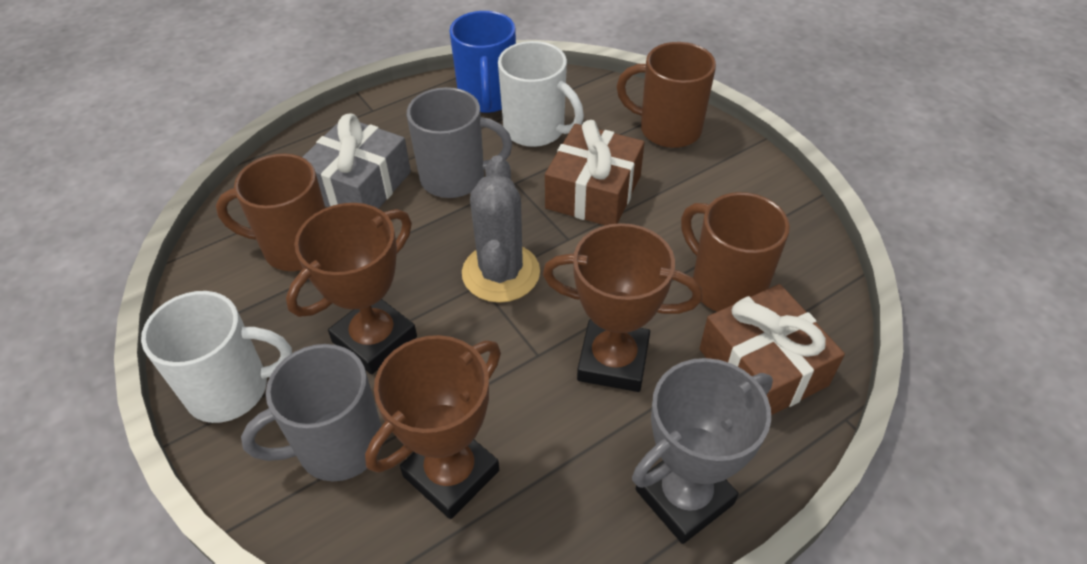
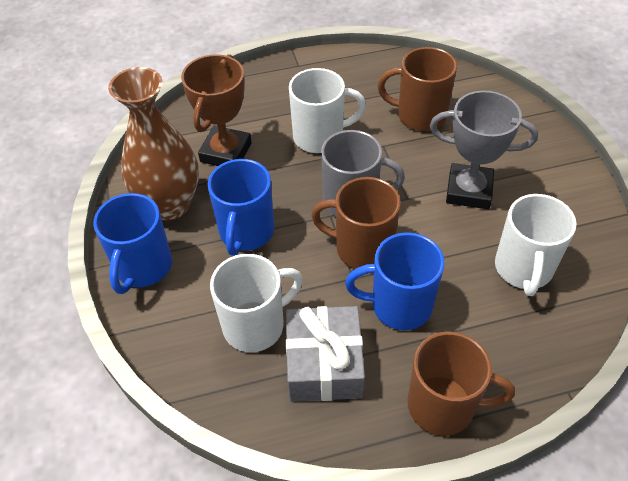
blue mug: [449,11,516,113] = 1 -> [93,193,172,294] [208,159,274,256] [345,232,444,330] = 3
brown gift: [545,120,644,225] [700,284,845,415] = 2 -> none = 0
brown trophy: [286,203,417,374] [365,335,501,519] [543,223,702,392] = 3 -> [181,54,252,166] = 1
brown vase: none = 0 -> [108,67,199,220] = 1
grey cactus: [462,155,540,303] = 1 -> none = 0
grey mug: [241,344,382,482] [407,87,512,198] = 2 -> [321,130,405,217] = 1
white mug: [141,291,292,423] [498,41,584,147] = 2 -> [210,254,303,352] [289,68,366,153] [495,194,577,296] = 3

